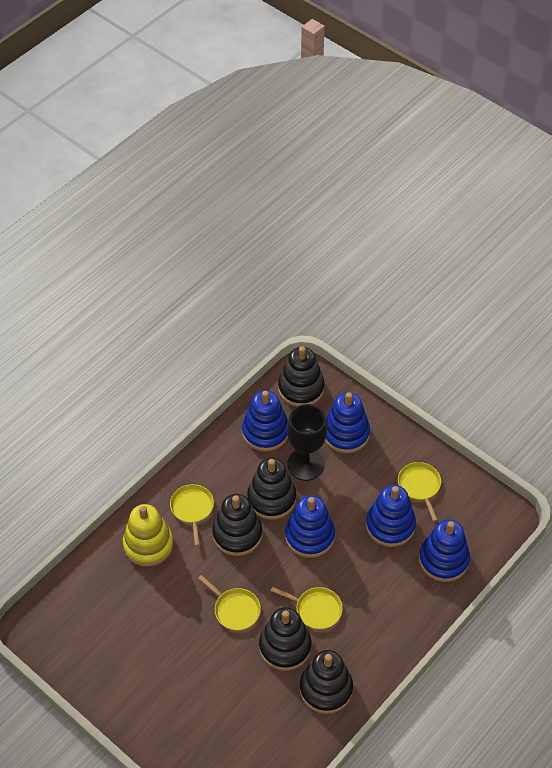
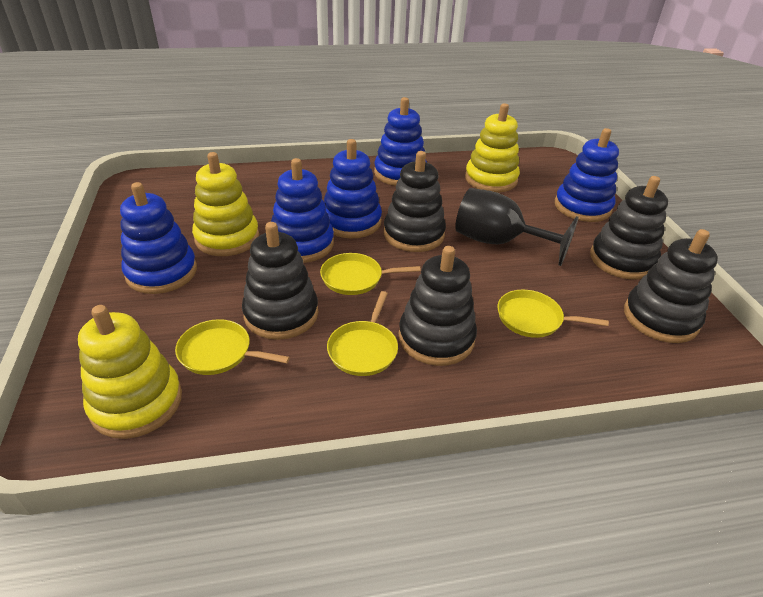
yellow stacking toy: [123,504,173,567] = 1 -> [78,305,182,439] [192,152,259,256] [465,103,520,192] = 3

